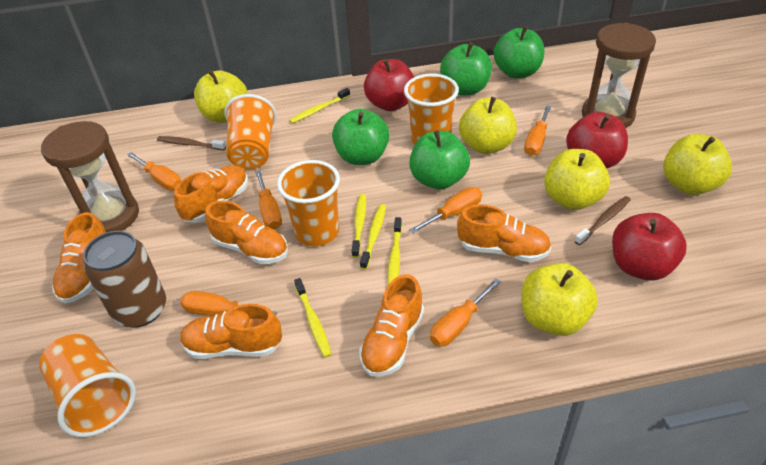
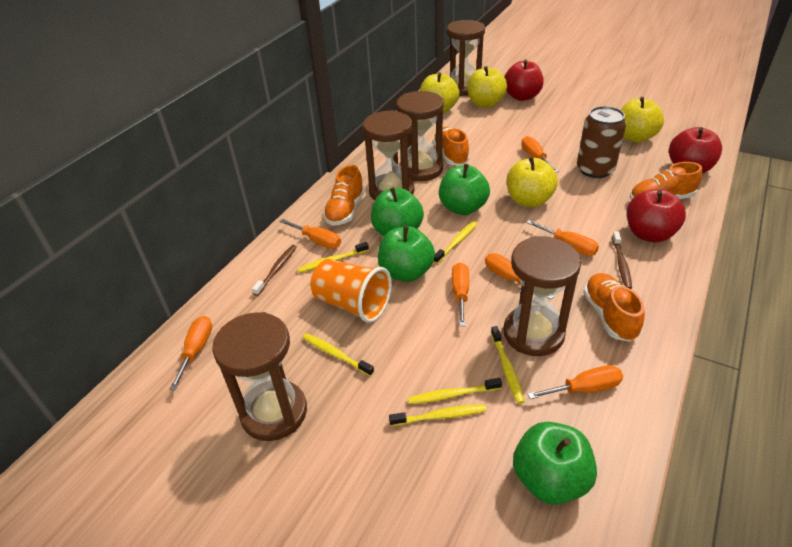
brown hourglass: [41,121,139,233] [582,23,656,128] = 2 -> [212,312,307,441] [363,110,414,200] [396,91,444,181] [447,20,485,96] [503,237,581,356] = 5
orange cup: [39,334,136,437] [224,94,276,169] [277,160,340,246] [404,74,459,145] = 4 -> [311,259,392,323] = 1
orange screwdriver: [127,152,181,191] [180,291,277,316] [255,170,282,230] [409,187,482,234] [430,278,501,347] [524,105,551,156] = 6 -> [169,316,212,390] [280,219,341,249] [452,262,469,326] [485,253,554,300] [521,136,559,172] [526,220,599,256] [527,365,623,399] = 7
orange shoe: [52,212,106,304] [174,165,248,223] [180,304,282,359] [205,201,288,264] [359,274,424,377] [457,204,551,262] = 6 -> [323,165,365,226] [432,127,470,166] [583,273,645,342] [630,162,702,200] = 4
yellow apple: [194,70,248,123] [459,97,517,154] [522,263,598,336] [544,149,610,210] [663,134,732,195] = 5 -> [420,72,460,113] [467,66,507,108] [507,156,558,207] [621,97,664,143] = 4
yellow toothbrush: [289,88,350,123] [294,278,332,358] [352,194,366,258] [360,204,386,270] [388,217,402,285] = 5 -> [297,242,369,273] [303,333,374,376] [389,404,486,426] [408,378,502,404] [433,221,477,264] [491,326,525,404] = 6

